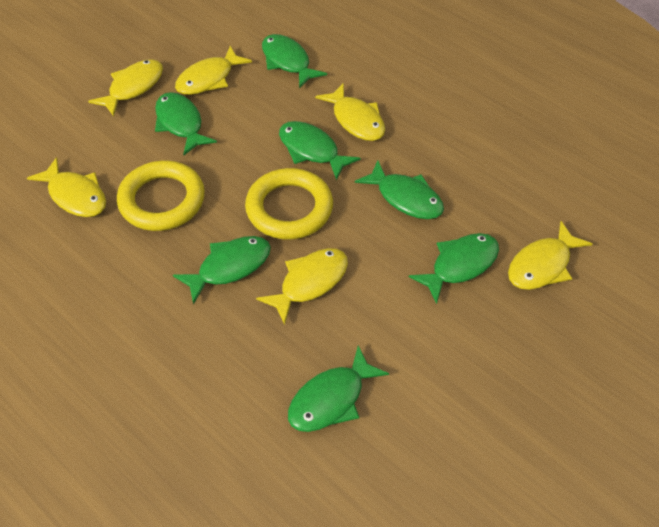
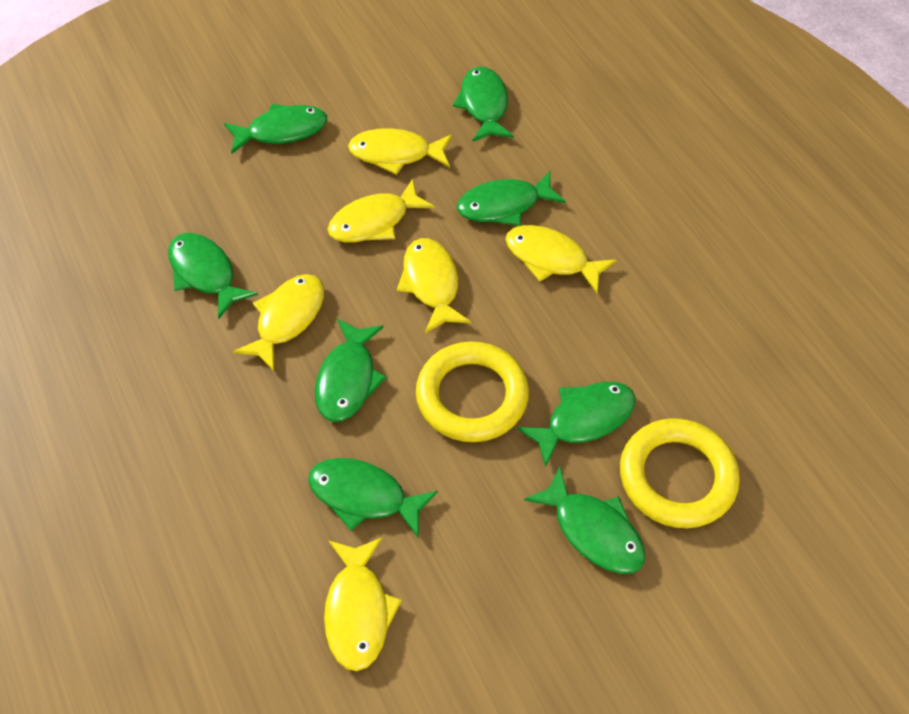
green fish: [155,92,217,155] [173,236,271,305] [262,34,327,89] [279,121,361,180] [288,345,389,432] [355,160,444,219] [409,233,499,304] = 7 -> [168,233,258,319] [224,104,327,154] [308,458,438,537] [315,319,387,422] [453,67,514,142] [457,171,566,226] [517,382,636,468] [524,466,645,574] = 8

